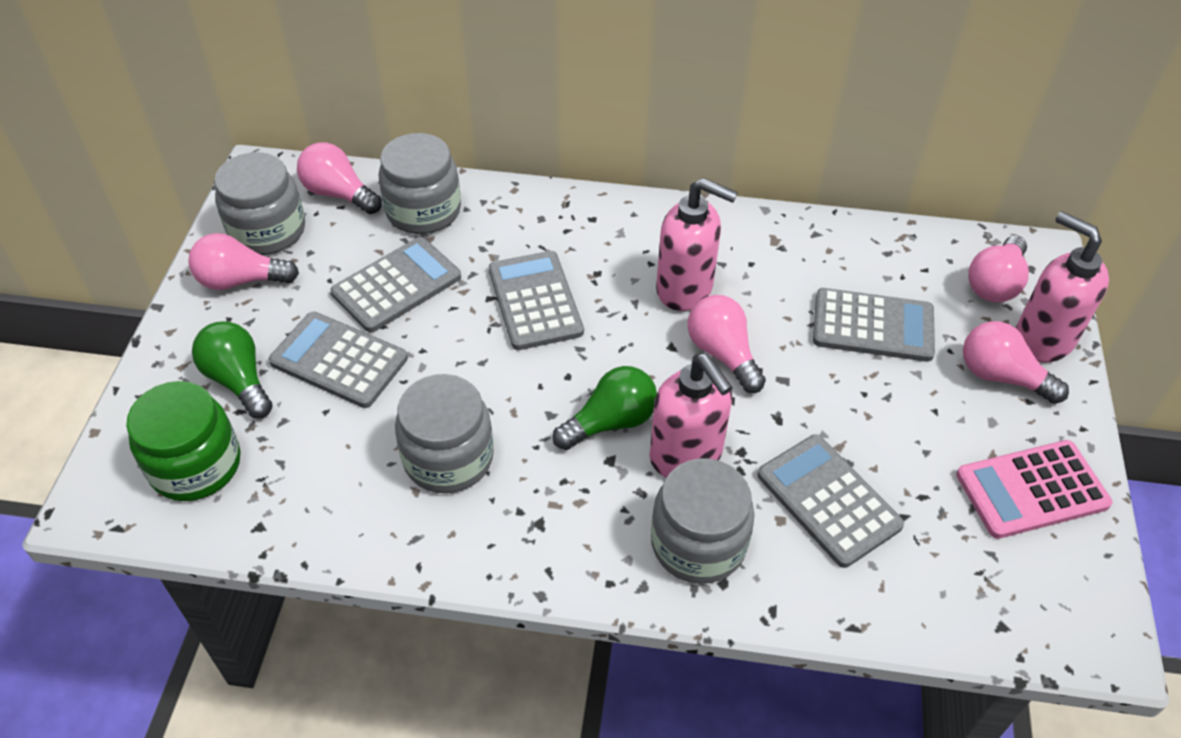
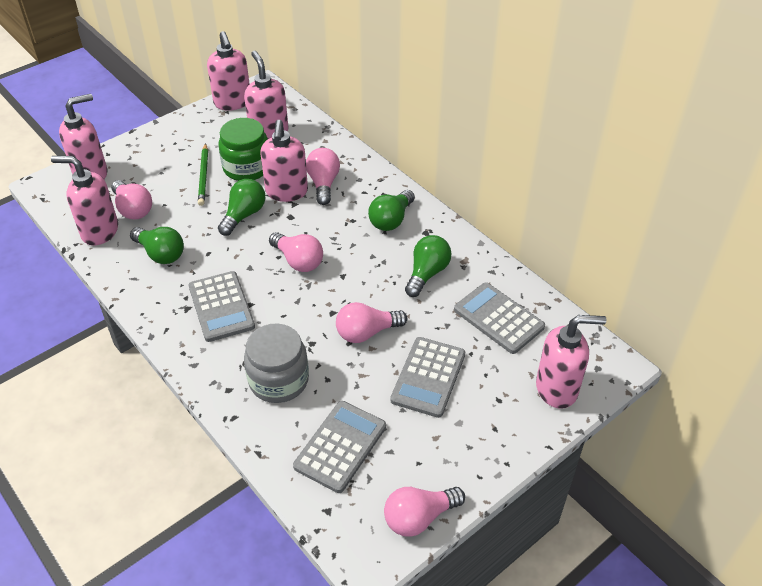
green light bulb: [192,321,273,418] [553,366,657,450] = 2 -> [130,227,184,264] [218,179,265,236] [368,190,415,231] [405,235,452,297] = 4
green pencil: none = 0 -> [198,143,208,206] = 1
grey calculator: [268,312,408,408] [331,237,461,333] [489,251,584,350] [757,434,904,568] [813,288,935,362] = 5 -> [188,271,255,342] [293,401,386,493] [390,337,465,418] [454,283,545,354] = 4
grey jar: [214,152,305,255] [379,133,461,234] [395,374,494,493] [651,459,755,584] = 4 -> [244,323,309,403] = 1
pink calculator: [956,440,1113,539] = 1 -> none = 0
pink soap dispenser: [650,354,733,478] [656,178,738,311] [1015,211,1109,362] = 3 -> [51,156,118,246] [59,94,108,179] [207,31,250,111] [244,51,289,139] [260,120,308,202] [536,315,606,409] = 6

